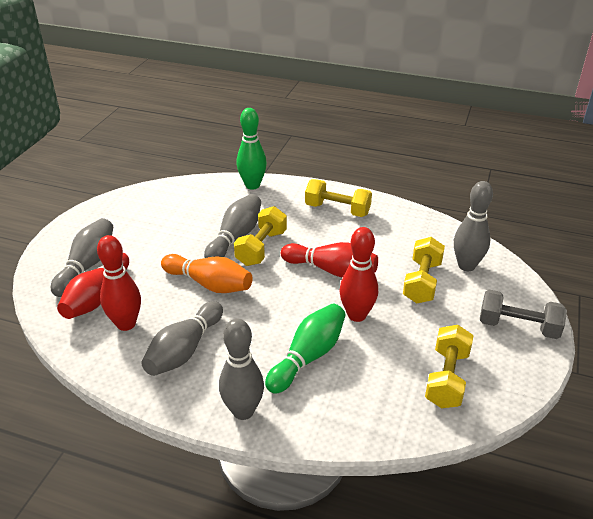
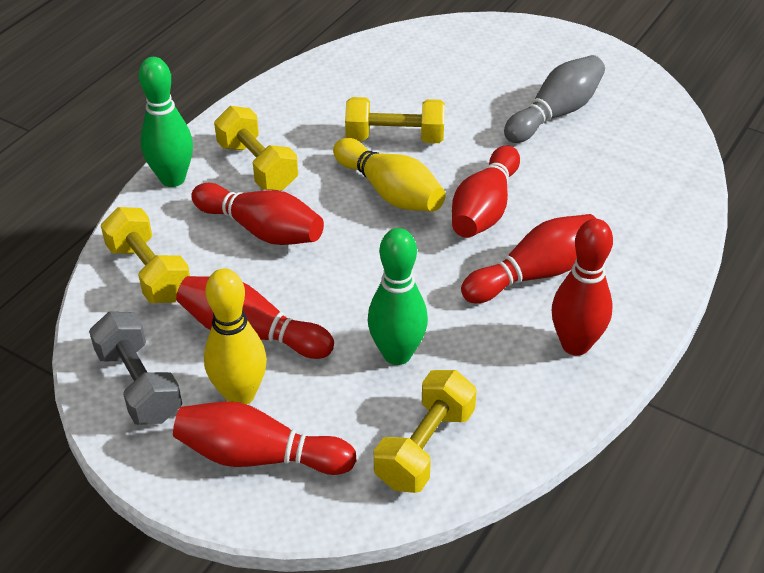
grey bowling pin: [51,218,113,297] [141,301,223,376] [204,194,261,258] [219,319,264,420] [454,181,493,271] = 5 -> [504,55,605,143] = 1
orange bowling pin: [161,254,253,293] = 1 -> none = 0
red bowling pin: [57,253,129,319] [97,235,141,331] [281,242,378,278] [339,227,378,322] = 4 -> [173,401,357,475] [176,276,334,359] [191,183,324,245] [452,145,520,238] [461,214,597,303] [552,219,613,356] = 6
yellow bowling pin: none = 0 -> [204,269,267,405] [333,138,446,212] = 2

